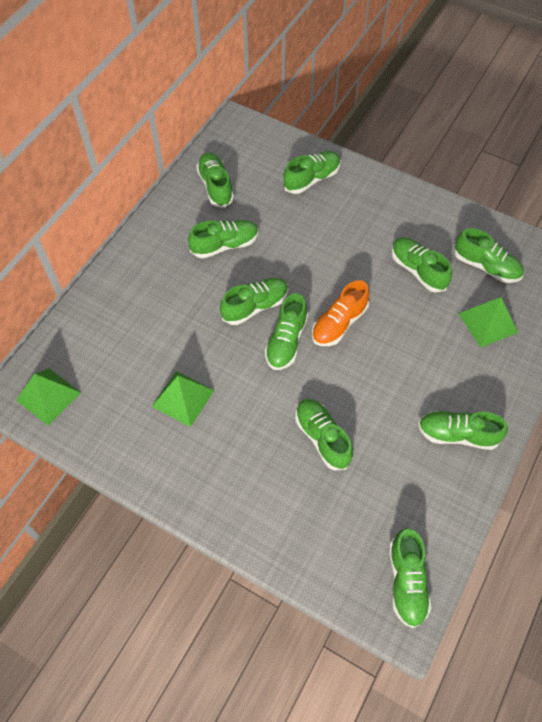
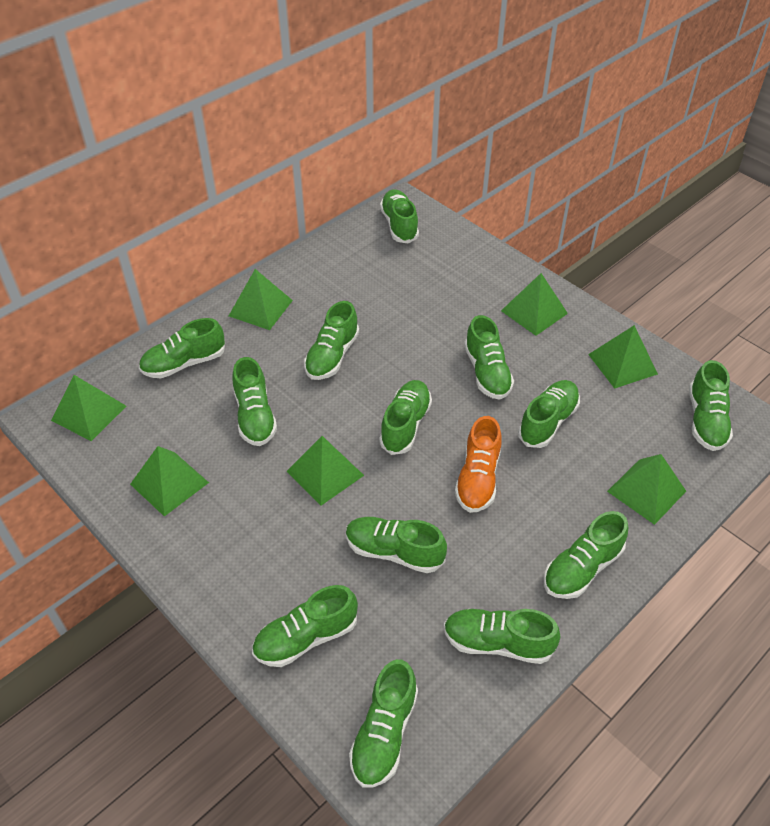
green pyramid: [16,368,81,426] [152,371,215,427] [458,297,518,348] = 3 -> [51,375,126,441] [130,446,209,517] [229,269,293,330] [287,436,364,505] [501,273,568,336] [588,325,658,389] [607,454,686,525] = 7
green shoe: [188,220,259,258] [196,153,234,208] [220,278,288,325] [265,293,308,370] [283,151,341,194] [295,399,353,470] [389,528,431,628] [391,237,452,293] [418,411,508,450] [454,228,524,283] = 10 -> [139,318,225,378] [232,357,277,446] [252,585,358,667] [304,301,359,380] [346,517,447,573] [349,659,418,788] [379,380,432,455] [380,189,419,244] [444,609,561,664] [464,315,514,400] [518,380,580,448] [544,511,628,599] [689,360,733,451] = 13

